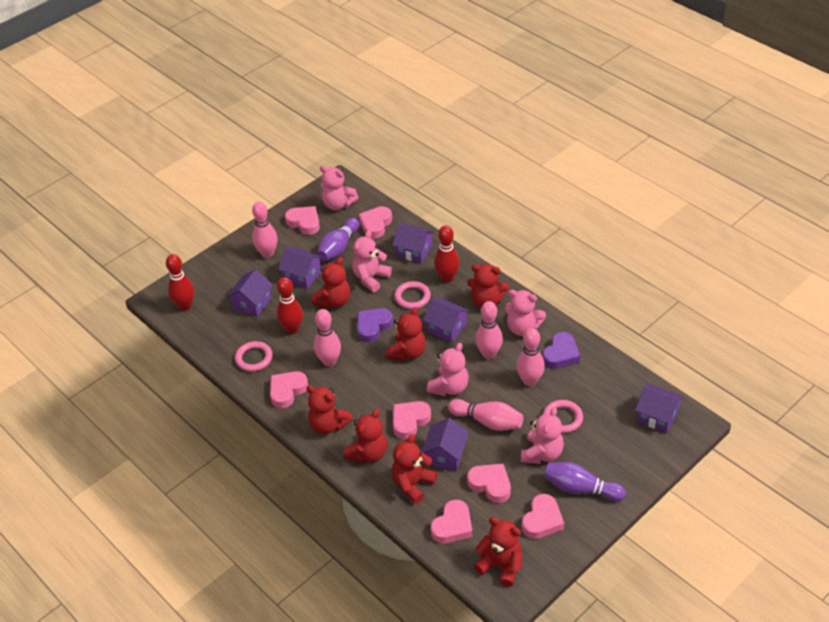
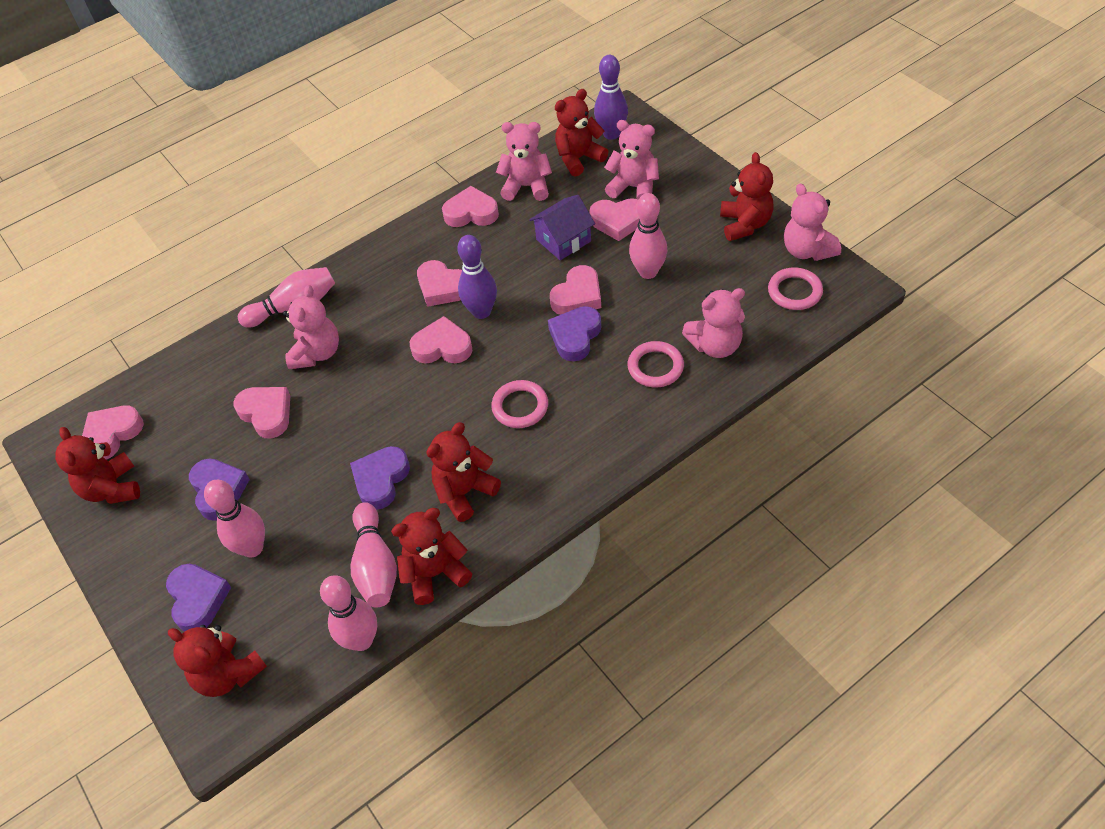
purple heart: [357,308,393,342] [542,332,580,369] = 2 -> [166,564,231,632] [189,459,250,521] [350,446,410,510] [548,306,601,362] = 4
purple house: [227,269,273,317] [278,247,323,289] [393,223,435,263] [422,418,469,471] [423,298,470,343] [635,384,684,433] = 6 -> [529,195,595,260] = 1
red bowling pin: [166,254,194,311] [276,277,303,334] [434,225,460,283] = 3 -> none = 0
red teddy bear: [306,385,353,434] [312,257,351,308] [343,409,387,463] [386,307,426,361] [392,434,437,504] [467,264,509,308] [474,517,523,587] = 7 -> [55,427,140,504] [168,625,267,697] [391,508,472,605] [426,422,501,522] [555,89,609,177] [720,152,774,241] = 6

